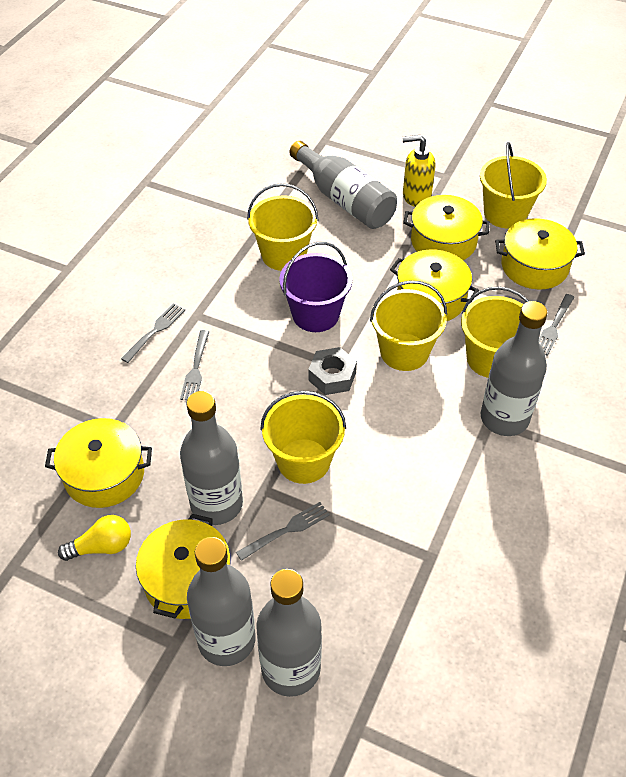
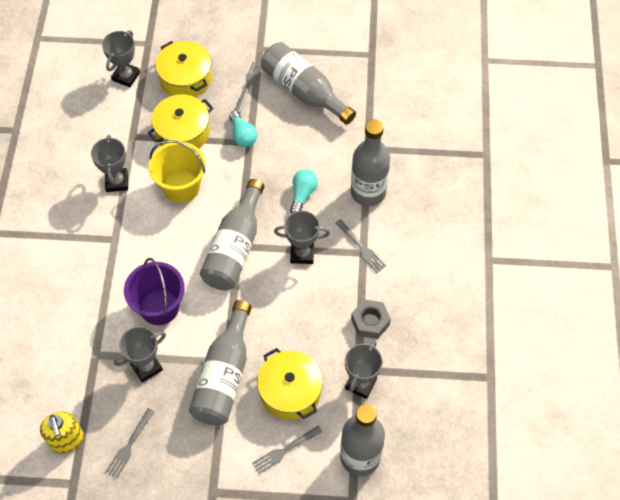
grey trophy: none = 0 -> [91,135,128,192] [102,30,140,87] [114,326,166,382] [274,211,330,264] [345,340,383,399] = 5
turquoise light bulb: none = 0 -> [229,111,257,147] [290,169,318,214] = 2
yellow bucket: [247,183,318,271] [260,391,346,484] [370,280,447,371] [461,286,529,378] [480,142,547,228] = 5 -> [149,140,206,203] = 1
yellow light bulb: [58,515,131,561] = 1 -> none = 0
yellow pot: [45,418,152,508] [136,514,231,619] [390,249,479,321] [403,195,490,260] [495,218,585,290] = 5 -> [148,94,213,149] [155,41,212,97] [257,348,323,420] = 3

